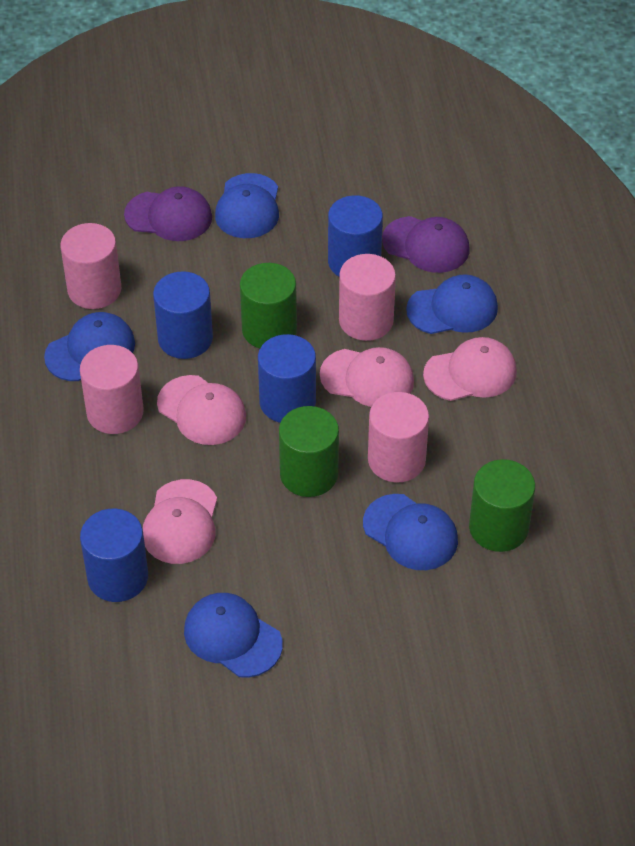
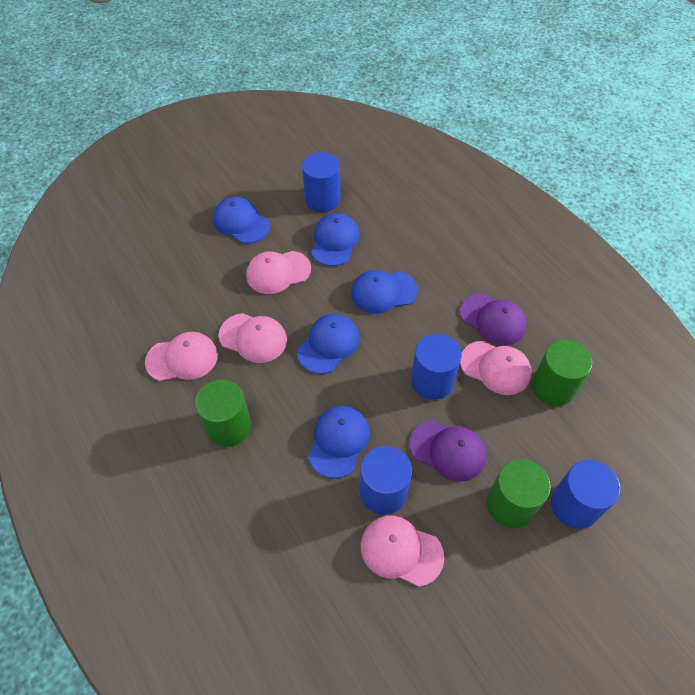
pink cap: [143,479,217,564] [157,375,246,445] [320,347,414,407] [423,337,517,401] = 4 -> [145,332,218,381] [219,313,287,363] [246,251,311,294] [361,516,444,587] [460,341,532,395] = 5
pink cylinder: [60,223,121,309] [80,345,144,434] [339,254,396,341] [368,392,429,482] = 4 -> none = 0

